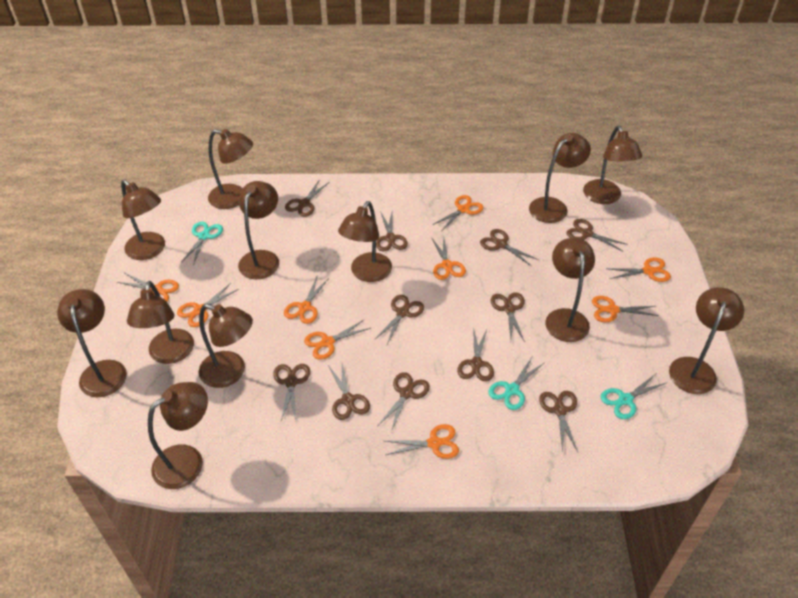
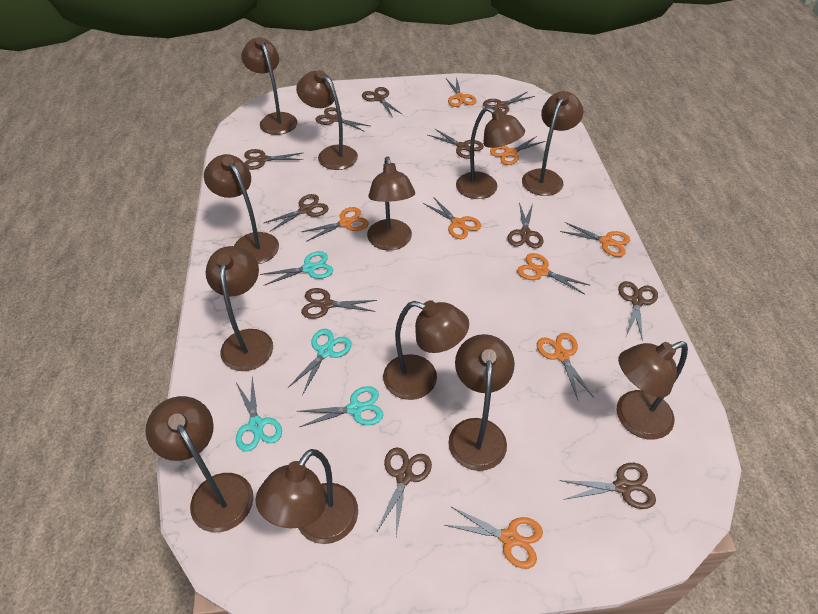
orange scissors: [117,273,179,302] [177,283,239,327] [284,277,329,324] [304,319,371,360] [385,424,459,459] [431,237,466,280] [432,195,483,230] [592,296,659,322] [609,257,671,282] = 9 -> [301,207,369,242] [423,197,481,239] [445,506,543,569] [446,76,477,107] [490,136,545,165] [517,253,589,294] [537,333,594,400] [560,222,630,257] = 8
turquoise scissors: [181,222,223,265] [488,357,544,410] [601,374,666,419] = 3 -> [236,376,282,452] [260,251,333,286] [288,329,352,395] [297,386,383,427] = 4

